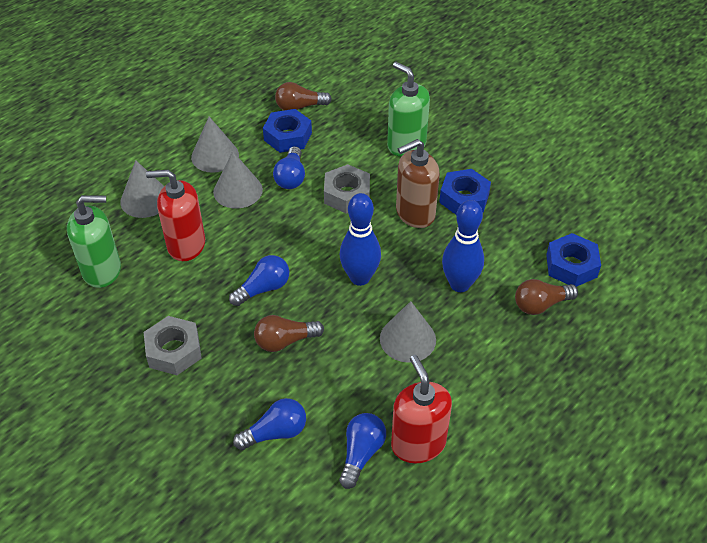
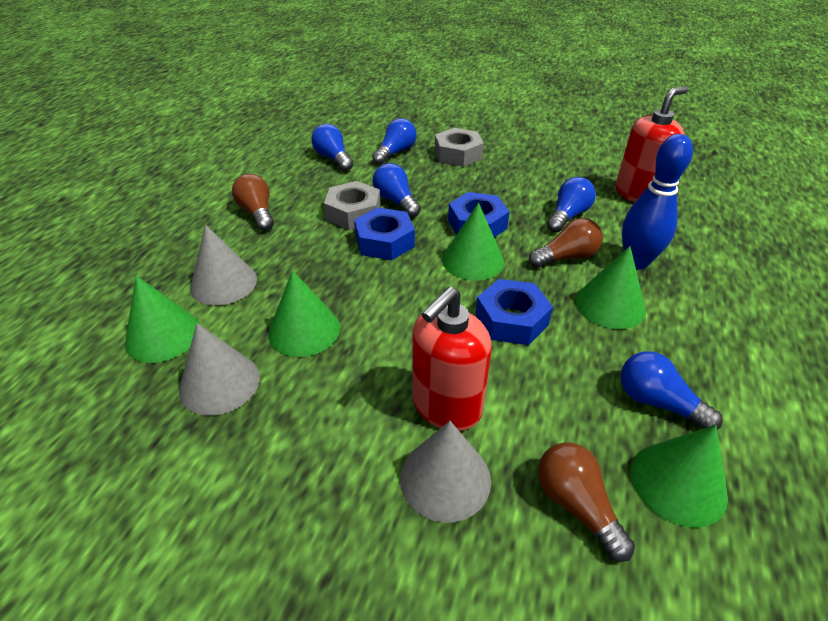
blue bowling pin: [340,193,381,286] [442,200,484,292] = 2 -> [622,134,693,269] = 1
blue light bulb: [229,255,289,306] [233,398,306,450] [273,146,305,189] [339,413,386,489] = 4 -> [311,124,353,171] [372,118,417,165] [372,163,421,217] [547,177,596,233] [621,351,723,430] = 5
brown soap dispenser: [396,139,440,228] = 1 -> none = 0
green cone: none = 0 -> [125,276,200,363] [268,270,340,357] [442,203,504,281] [576,246,646,329] [631,425,728,528] = 5
green soap dispenser: [67,195,121,288] [387,62,430,157] = 2 -> none = 0
grey cone: [120,160,164,218] [191,117,239,173] [213,151,263,209] [380,301,436,363] = 4 -> [179,323,260,416] [190,225,257,306] [400,421,491,523] = 3

